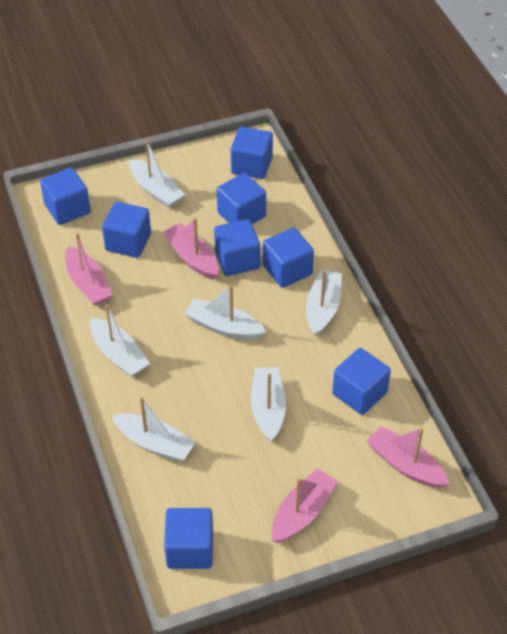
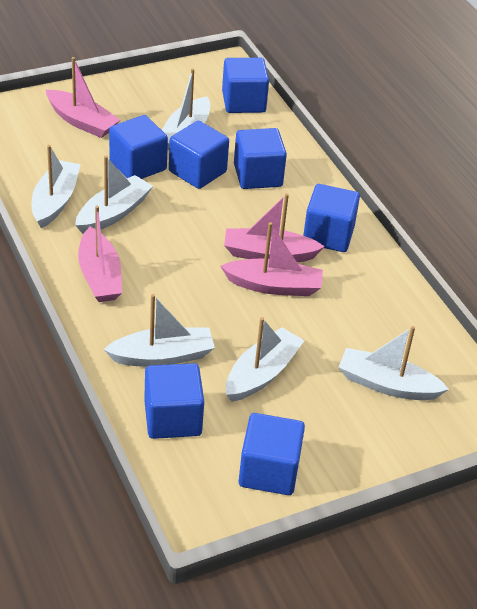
blue cube: [40,168,91,225] [102,202,151,258] [164,508,213,569] [214,219,260,276] [217,173,266,224] [231,127,273,179] [263,228,314,288] [332,348,391,415] = 8 -> [109,115,168,179] [144,363,204,439] [169,121,229,189] [222,58,269,113] [234,128,287,189] [239,413,305,495] [303,184,360,252] = 7

